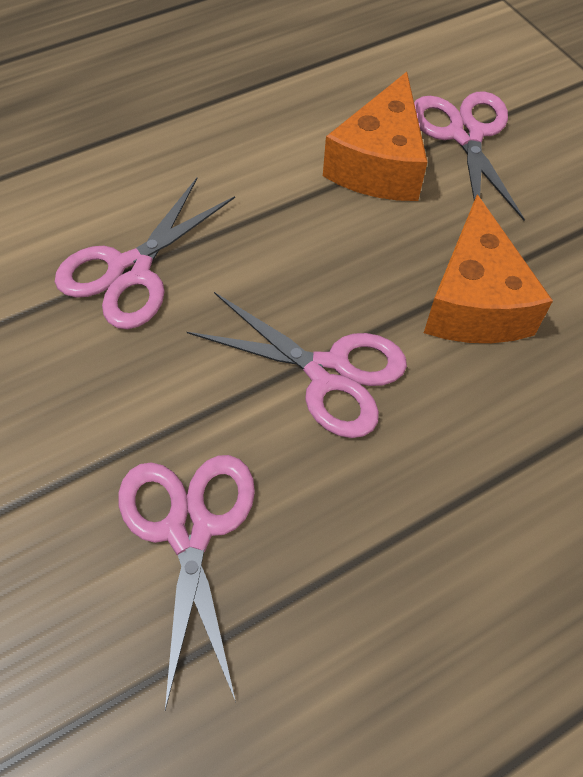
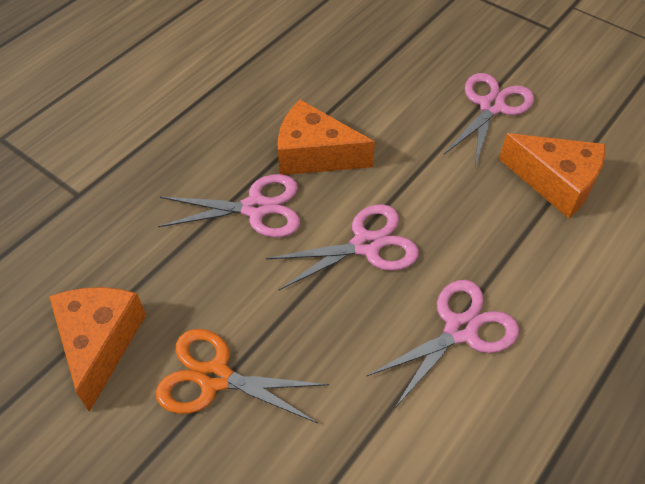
orange cheese: [323,72,427,201] [424,194,553,343] = 2 -> [49,287,146,412] [278,99,375,175] [499,133,605,218] = 3
orange scissors: none = 0 -> [156,329,329,423] = 1

